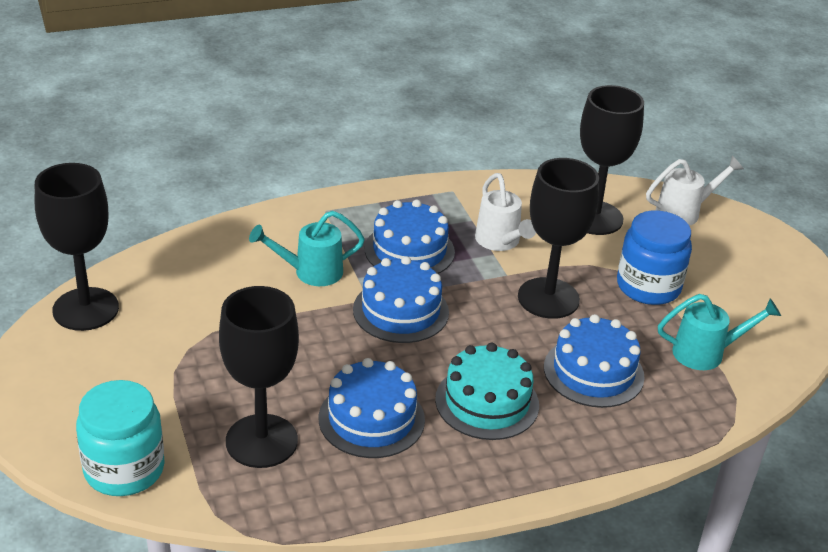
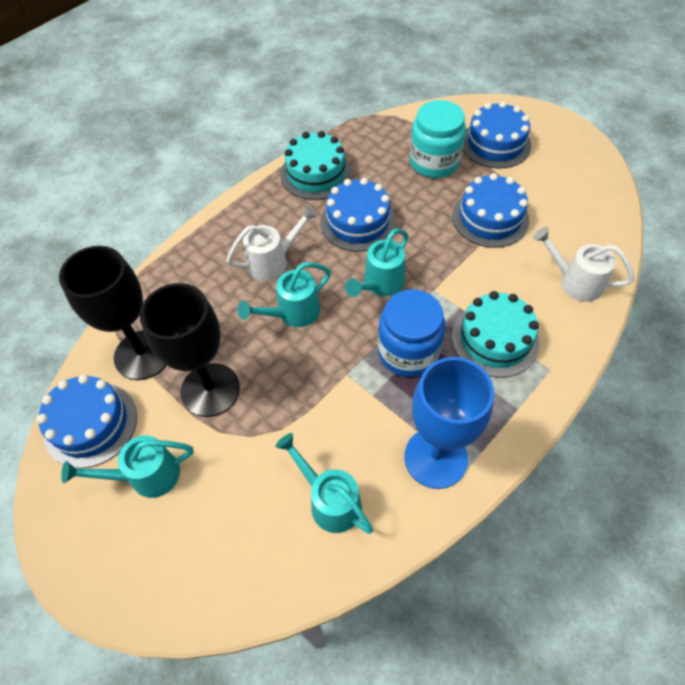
black goblet: [35,163,119,331] [219,286,299,468] [518,158,599,319] [580,85,644,235] = 4 -> [59,246,167,380] [140,283,240,417] = 2
blue goblet: none = 0 -> [404,357,494,489] = 1
turquoise cake: [435,343,539,440] = 1 -> [280,131,352,200] [452,291,539,378] = 2
turquoise watering can: [249,211,365,286] [658,294,781,370] = 2 -> [61,435,194,498] [237,262,331,327] [275,433,373,534] [345,228,408,297] = 4

